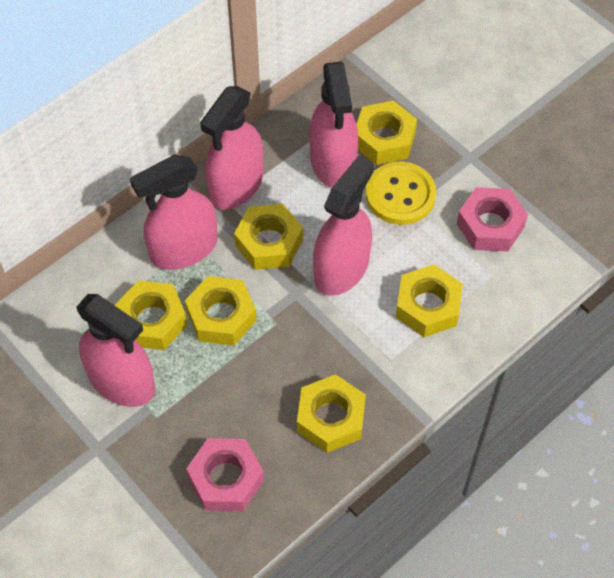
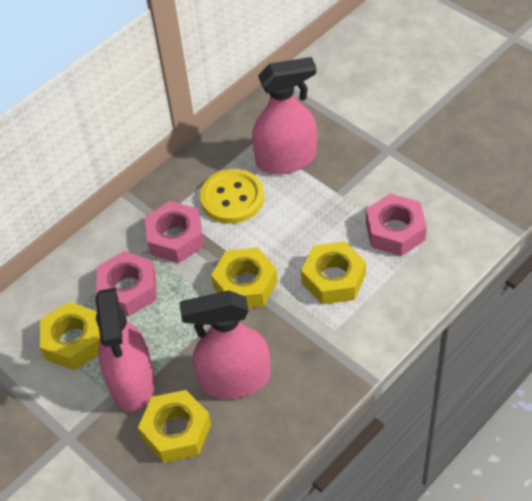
pink nut: [186,438,264,511] [457,187,528,251] = 2 -> [97,251,157,316] [145,201,204,263] [366,193,427,256] = 3
pink spray bottle: [77,294,155,407] [130,155,217,270] [200,86,263,210] [310,62,358,188] [313,156,374,296] = 5 -> [95,288,155,411] [179,290,270,399] [252,57,317,174] = 3
yellow nut: [115,280,187,350] [185,276,257,346] [234,204,303,270] [297,374,366,453] [356,100,417,165] [396,264,463,337] = 6 -> [40,302,100,370] [138,390,211,463] [211,247,278,308] [301,241,366,304] = 4

